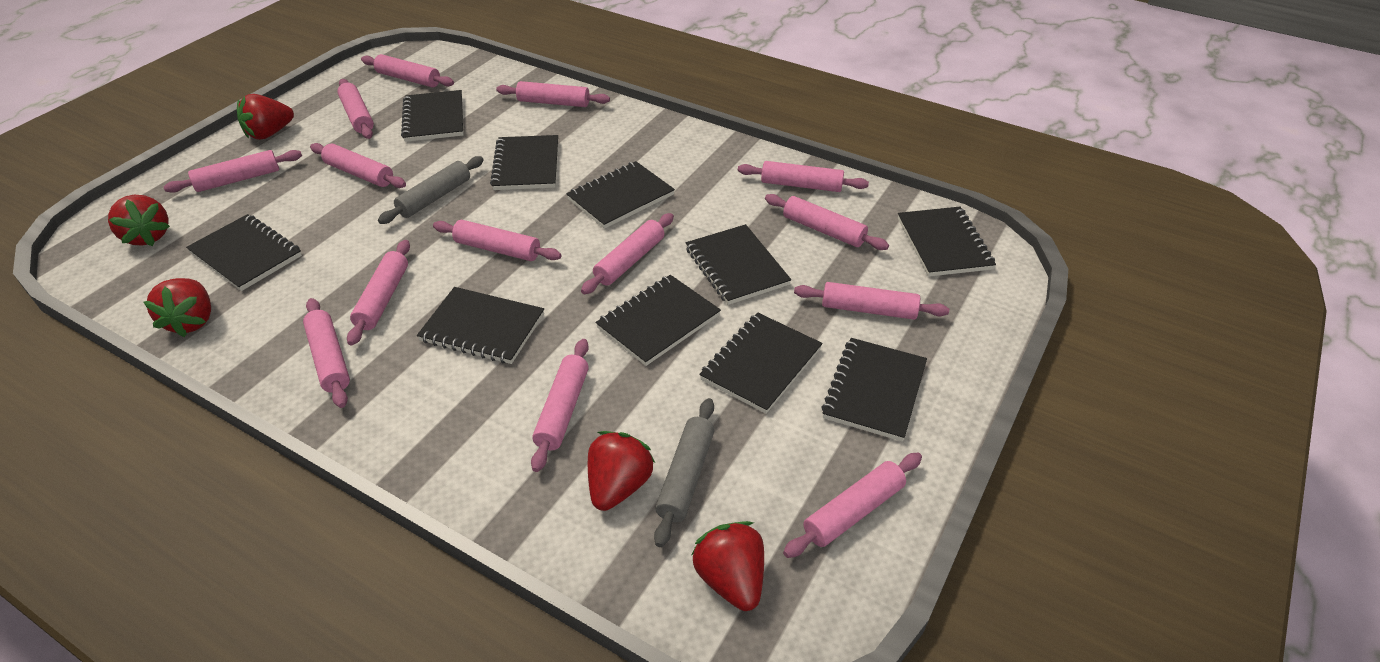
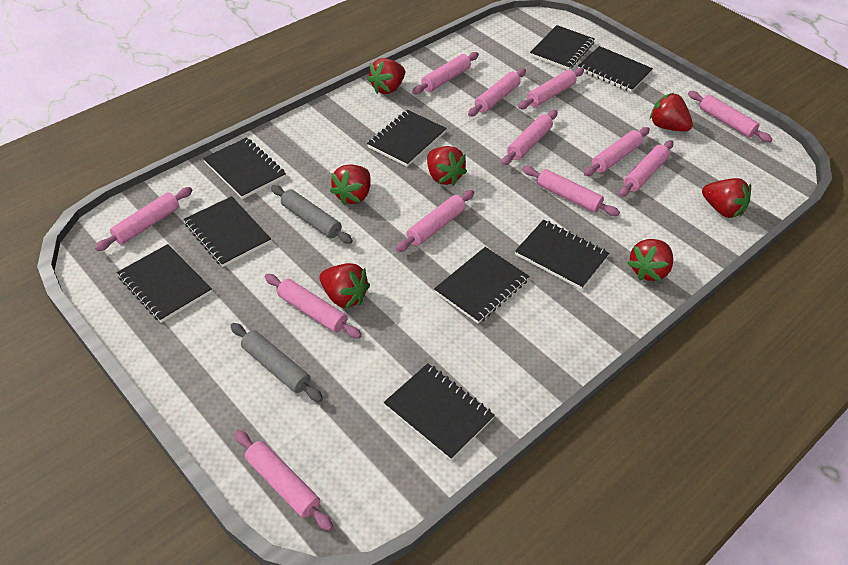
black notebook: [186,214,302,291] [401,90,464,142] [417,287,544,364] [490,135,558,190] [566,161,675,229] [595,275,721,366] [686,224,791,305] [699,312,822,414] [822,338,927,441] [898,207,996,277] = 10 -> [117,244,212,323] [184,196,271,267] [203,137,286,199] [367,110,447,167] [384,363,495,461] [434,247,529,324] [515,220,609,290] [530,25,595,70] [578,46,653,92] = 9
pink rolling pin: [164,150,302,193] [303,298,350,408] [310,143,406,188] [337,79,374,139] [347,240,410,346] [361,54,454,87] [433,220,561,261] [496,81,610,107] [531,339,589,472] [581,213,674,294] [738,161,869,192] [765,194,889,250] [783,453,922,558] [794,282,949,320] = 14 -> [95,187,192,251] [234,430,333,531] [265,274,362,339] [396,190,474,252] [412,52,479,95] [468,68,526,117] [502,110,557,165] [518,68,584,109] [522,166,620,216] [584,127,650,176] [619,140,673,197] [688,91,772,142] = 12
red strawberry: [108,195,170,246] [144,278,211,337] [237,94,294,140] [588,431,655,511] [691,521,764,611] = 5 -> [320,263,370,309] [330,165,371,205] [367,58,405,94] [427,146,467,186] [627,239,673,282] [650,93,693,132] [702,178,751,218] = 7

